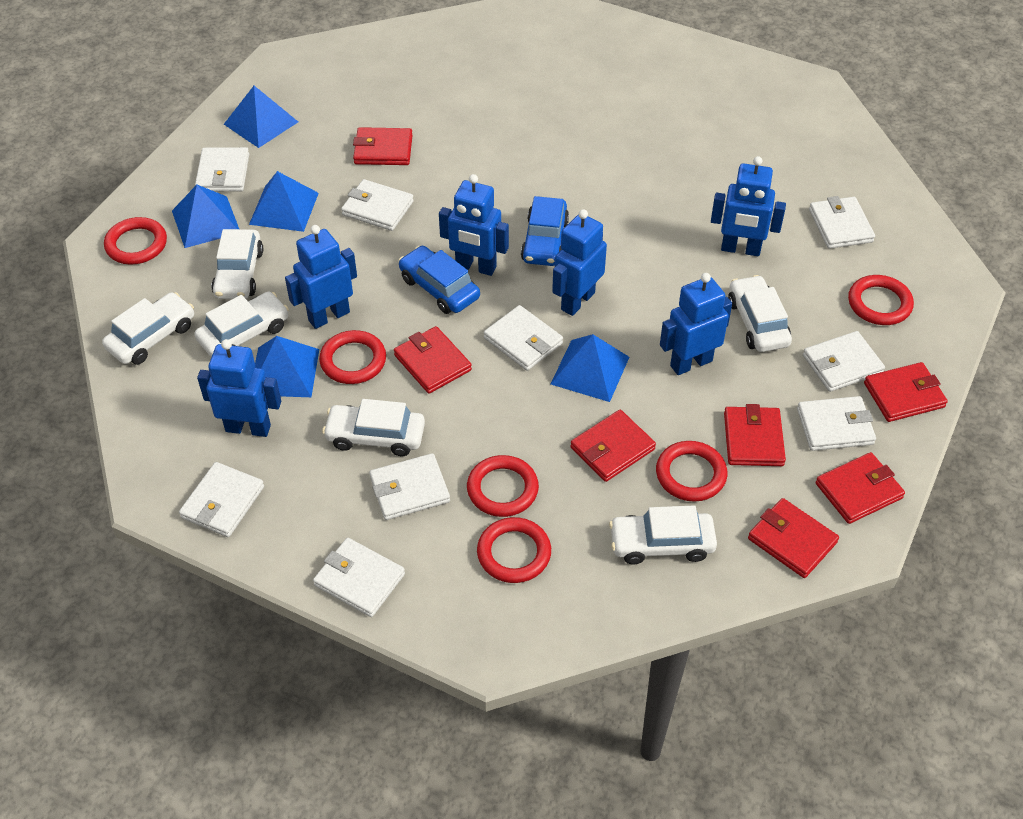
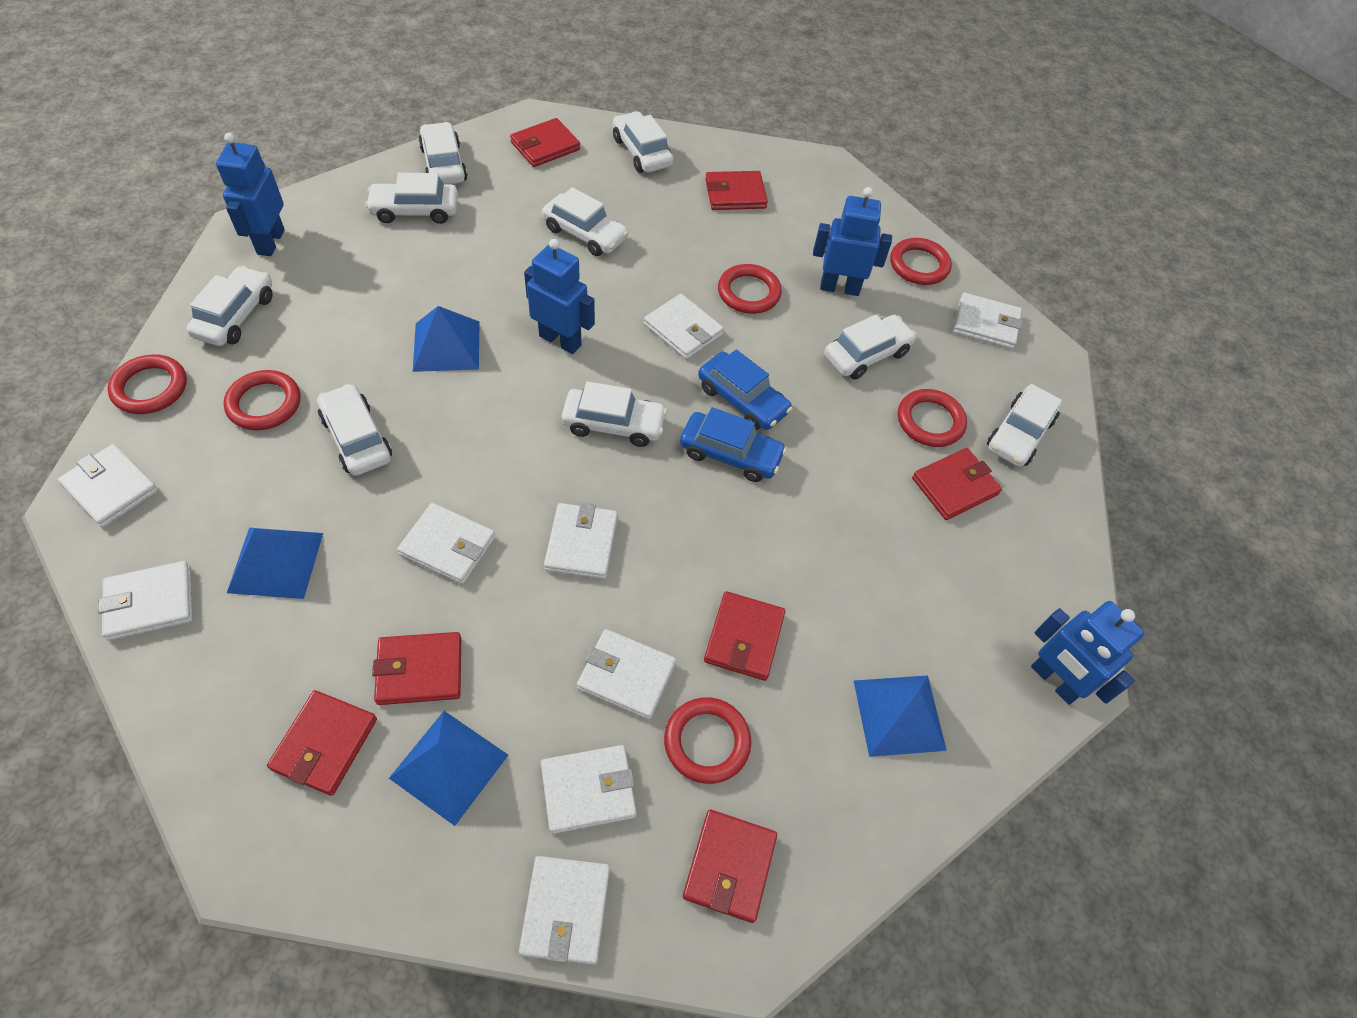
blue pyramid: [172,185,239,248] [224,86,298,148] [249,171,319,232] [255,336,319,397] [551,334,629,402] = 5 -> [227,528,323,599] [389,711,508,826] [413,306,480,372] [854,675,947,757] = 4
blue robot: [197,339,281,437] [285,225,357,329] [439,174,509,276] [552,209,607,316] [660,273,732,375] [711,156,786,256] = 6 -> [216,133,285,256] [524,239,595,354] [813,187,892,296] [1031,601,1144,705] = 4
white car: [102,292,194,365] [194,292,289,357] [211,229,263,299] [322,399,425,456] [609,505,717,565] [728,275,792,352] = 6 -> [186,266,273,346] [317,383,392,476] [365,173,458,224] [419,122,468,184] [542,187,629,256] [561,381,667,447] [613,111,673,173] [824,315,917,380] [987,384,1062,467] = 9

